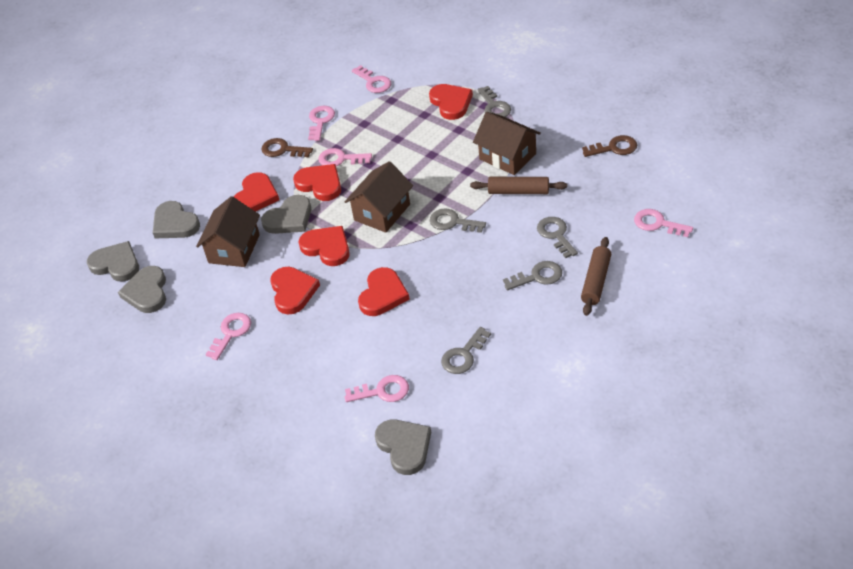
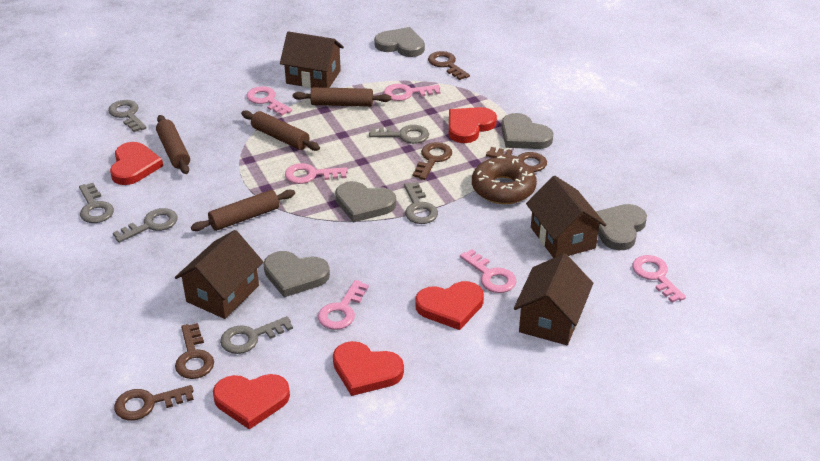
brown donut: none = 0 -> [472,156,537,204] = 1
brown house: [196,196,260,267] [345,161,413,233] [473,112,541,175] = 3 -> [175,230,263,319] [280,31,344,88] [514,253,593,345] [526,176,606,258] = 4
brown key: [261,138,313,157] [582,135,637,157] = 2 -> [114,385,194,420] [175,323,214,379] [413,142,452,180] [428,51,470,80] [486,147,547,172] = 5
brown rolling pin: [470,177,567,194] [581,237,611,316] = 2 -> [156,115,190,174] [191,190,295,231] [241,110,320,151] [293,87,391,107] = 4
grey key: [430,208,486,233] [441,327,491,374] [477,86,511,117] [503,261,562,290] [537,217,578,258] = 5 -> [79,183,114,223] [108,100,147,132] [113,208,178,243] [220,316,293,354] [369,125,429,144] [404,182,438,224] = 6
red heart: [234,173,279,212] [270,267,320,314] [293,164,341,201] [299,226,350,266] [358,267,410,316] [429,84,473,120] = 6 -> [110,142,163,185] [213,374,290,429] [333,341,404,396] [415,281,484,330] [449,107,497,143] = 5

